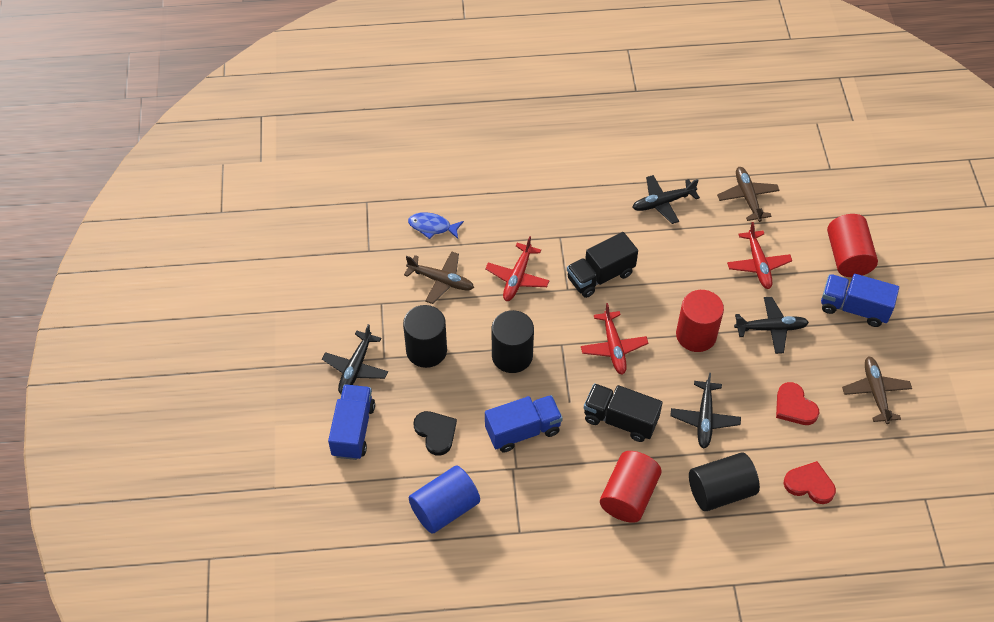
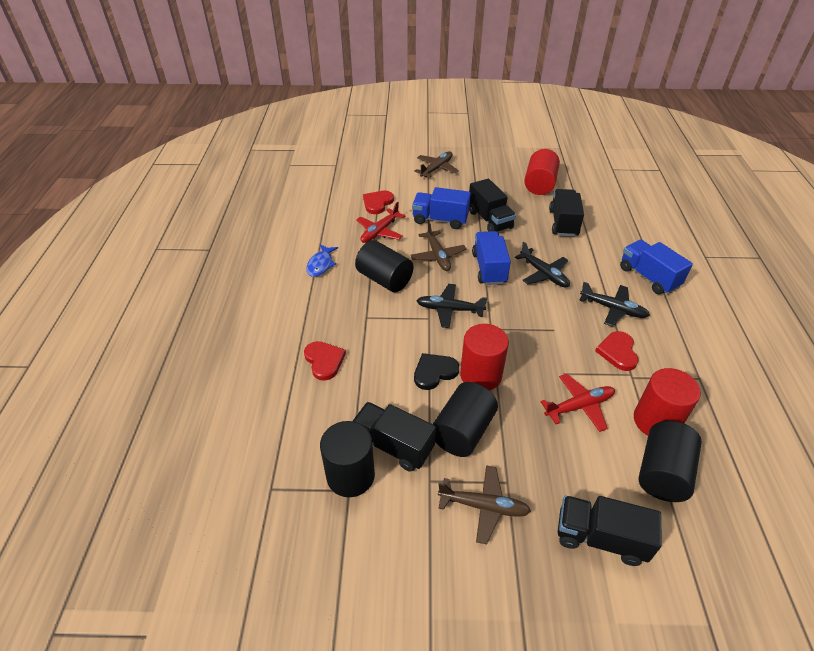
black cylinder: [403,305,447,368] [492,310,534,373] [689,452,760,511] = 3 -> [320,421,375,497] [355,240,413,292] [433,382,498,457] [638,421,702,502] = 4
black plane: [322,324,388,394] [632,175,700,224] [670,373,741,449] [734,297,809,354] = 4 -> [417,284,487,328] [515,242,570,287] [579,282,650,326] = 3
black truck: [567,232,638,298] [584,384,663,442] = 2 -> [353,402,436,472] [469,179,516,232] [549,189,584,237] [558,495,661,566] = 4
blue cylinder: [409,466,480,534] = 1 -> none = 0
red heart: [776,382,820,425] [784,461,836,504] = 2 -> [304,341,346,381] [363,190,394,214] [595,331,638,371] = 3
red plane: [485,236,550,301] [581,303,648,375] [727,222,792,289] = 3 -> [356,202,405,243] [540,374,615,432] = 2

